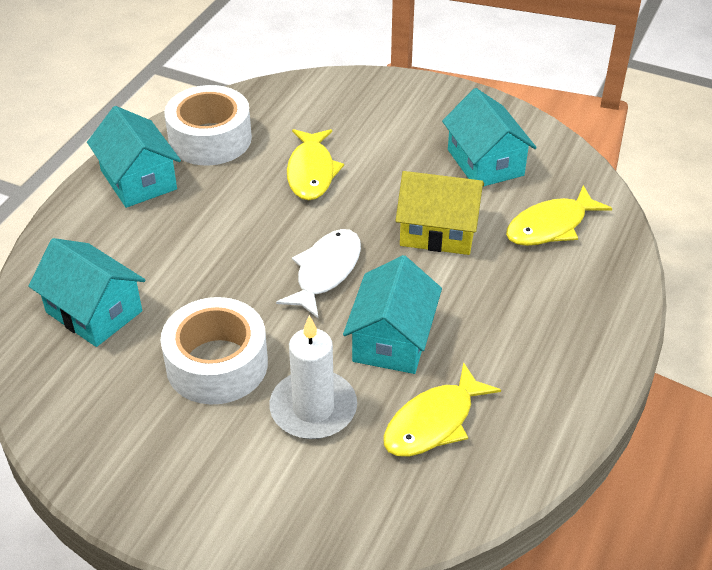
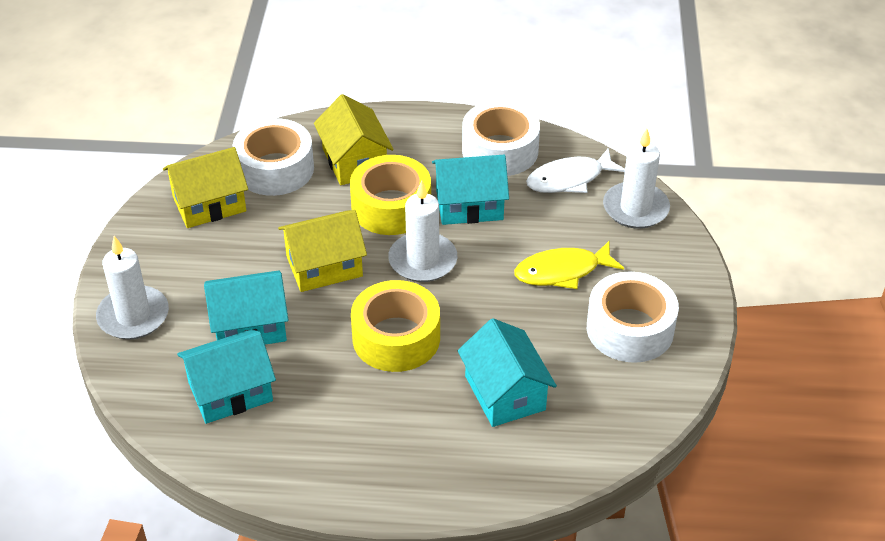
white candle: [269,315,357,439] = 1 -> [96,236,169,339] [388,180,457,282] [603,129,670,229] = 3
white tape: [161,297,268,404] [164,85,252,166] = 2 -> [233,118,314,196] [462,100,540,176] [587,272,679,363] = 3
yellow fish: [287,129,344,200] [384,362,501,457] [506,185,612,246] = 3 -> [514,241,624,289] = 1
yellow house: [395,171,484,255] = 1 -> [163,147,248,228] [278,210,367,292] [314,94,394,185] = 3
yellow tape: none = 0 -> [350,155,431,235] [351,280,440,372] = 2

